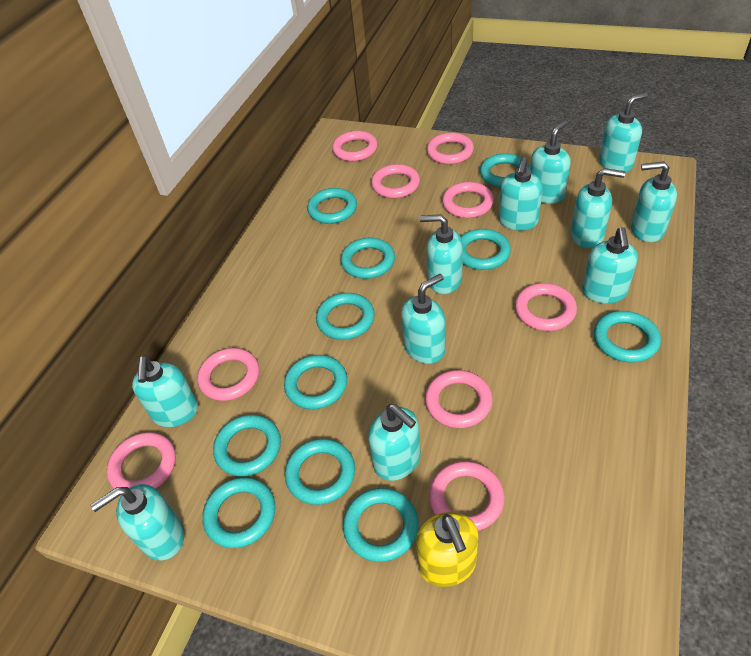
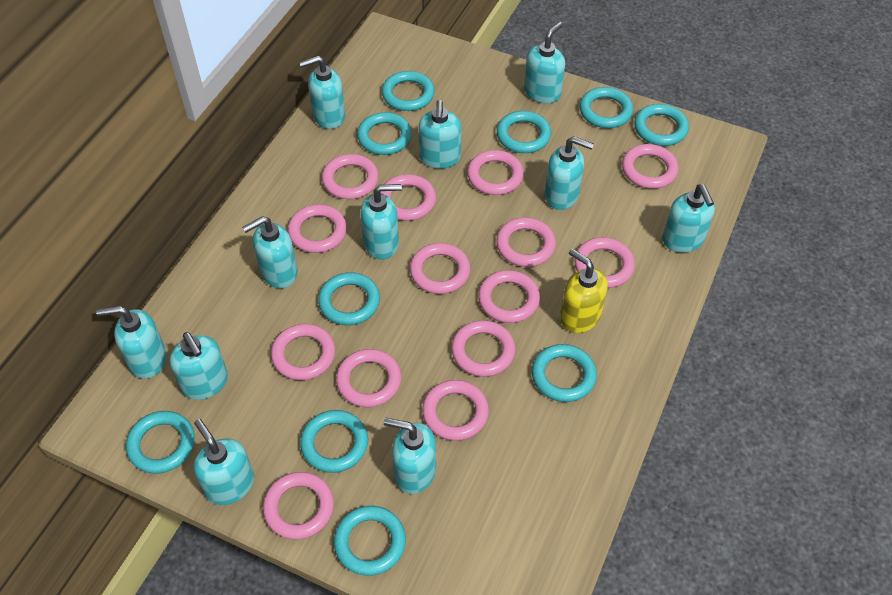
pink ring: [107,432,176,489] [197,348,259,401] [332,131,377,161] [371,164,420,198] [425,370,493,428] [427,133,474,164] [429,461,505,531] [442,182,494,218] [515,283,577,331] = 9 -> [263,472,334,539] [271,324,335,380] [288,204,347,253] [322,154,378,199] [336,349,401,407] [380,174,436,221] [410,243,470,294] [422,380,489,441] [452,320,515,377] [467,150,524,195] [478,270,540,323] [496,218,556,267] [574,237,635,288] [622,144,679,189] = 14
turquoise ring: [202,477,275,548] [213,415,281,477] [284,355,347,409] [285,439,355,505] [307,188,357,224] [316,293,375,340] [341,238,395,279] [343,488,419,562] [461,229,511,270] [480,153,530,187] [594,311,661,363] = 11 -> [126,411,195,474] [300,410,368,473] [318,272,380,325] [334,506,406,576] [357,112,412,155] [382,71,435,111] [497,111,551,153] [532,344,597,402] [580,87,633,128] [634,104,689,146] = 10

